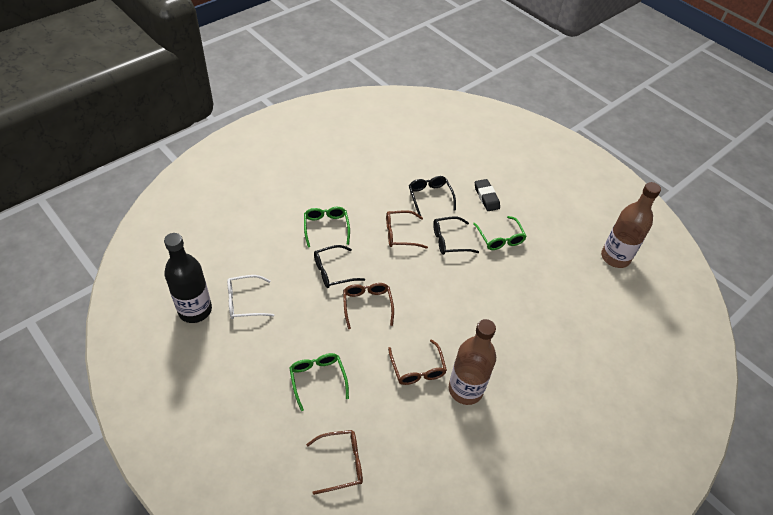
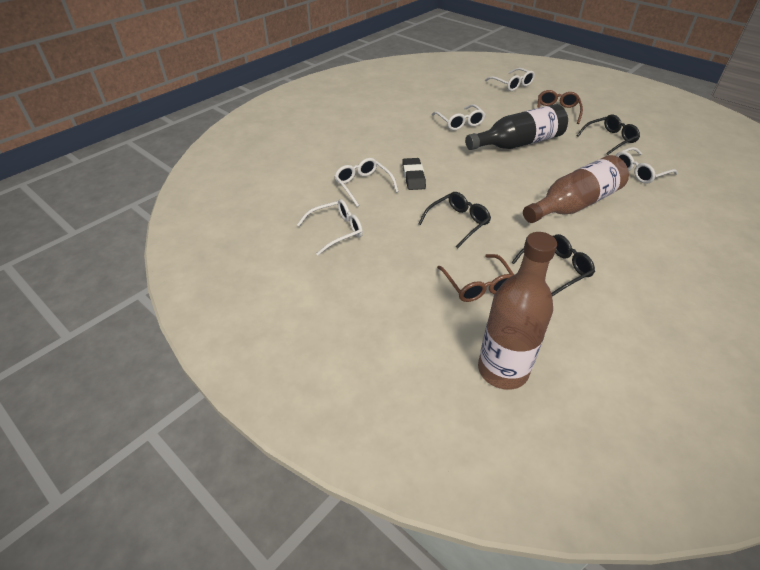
brown glasses: [306,430,363,495] [343,283,394,329] [386,210,428,249] [388,339,447,385] = 4 -> [437,254,514,302] [538,90,583,124] = 2
green glasses: [289,353,349,411] [304,207,350,248] [473,216,527,250] = 3 -> none = 0
white glasses: [227,275,275,319] = 1 -> [297,199,363,256] [334,158,399,207] [432,104,486,130] [485,68,535,91] [616,147,678,184] = 5

